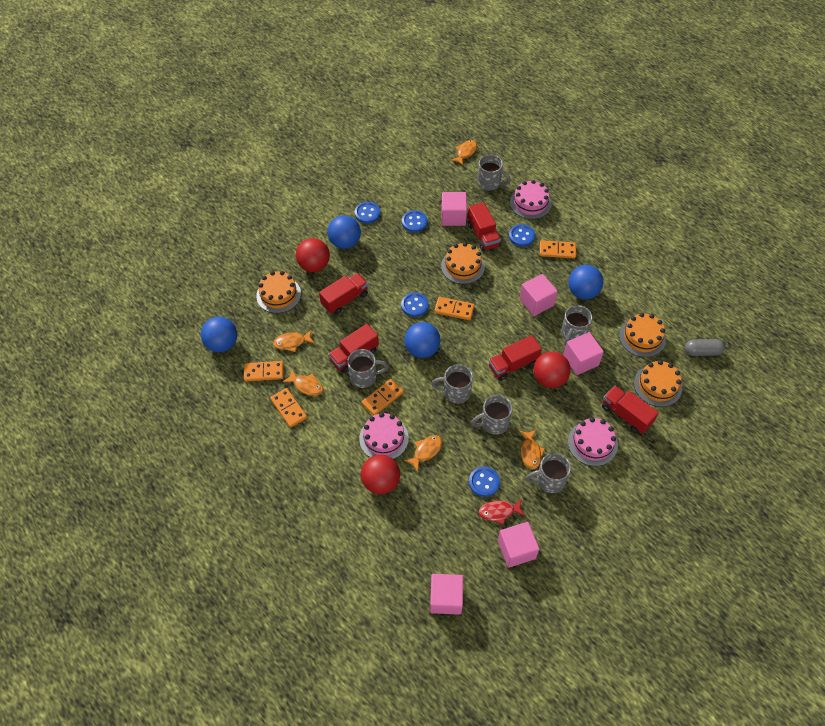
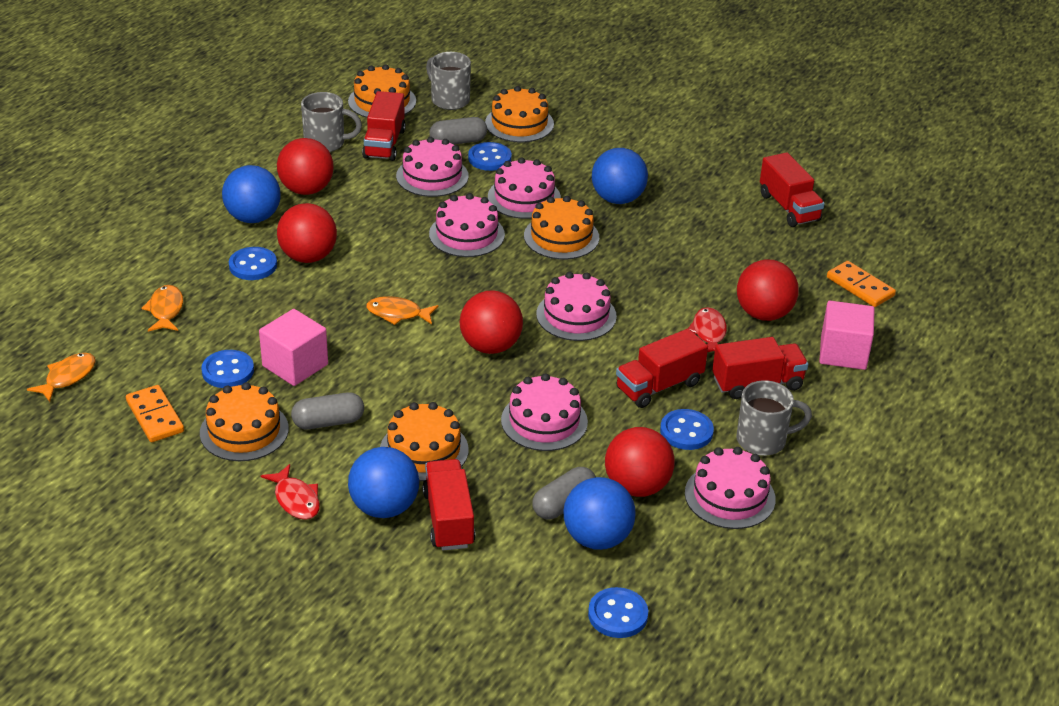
grey capsule: [685,339,725,356] = 1 -> [291,392,364,429] [429,117,487,145] [532,467,596,519] = 3
grey mug: [347,349,389,388] [431,364,473,404] [471,395,513,435] [477,155,511,190] [526,453,571,493] [561,305,593,345] = 6 -> [301,92,362,152] [426,52,471,110] [736,380,812,456] = 3
orange cake: [256,271,301,313] [441,242,485,284] [619,313,666,357] [634,360,682,407] = 4 -> [200,382,289,461] [348,64,416,118] [380,402,469,481] [485,86,554,142] [524,196,599,260] = 5
orange domino: [244,361,284,382] [270,388,307,428] [362,379,403,415] [434,297,475,320] [540,240,576,258] = 5 -> [126,385,184,442] [827,261,896,307] = 2
orange fish: [273,330,315,352] [283,370,323,396] [404,435,443,472] [450,140,477,166] [519,430,545,469] = 5 -> [27,353,96,402] [141,285,183,331] [366,296,438,325] = 3
pink cake: [359,413,409,459] [510,180,552,219] [568,417,618,466] = 3 -> [396,137,469,197] [429,193,505,257] [488,157,561,219] [501,373,588,451] [536,272,617,341] [685,447,776,529] = 6
pink cube: [430,574,463,615] [441,192,467,226] [498,522,539,568] [520,274,558,316] [563,332,604,375] = 5 -> [259,309,328,386] [819,301,875,370] = 2
red ball: [296,238,330,272] [361,455,400,494] [533,351,571,388] = 3 -> [277,138,334,195] [277,203,337,263] [460,290,523,354] [605,427,675,497] [737,259,799,321] = 5
red fish: [479,499,525,525] = 1 -> [261,464,320,520] [688,307,727,352] = 2

